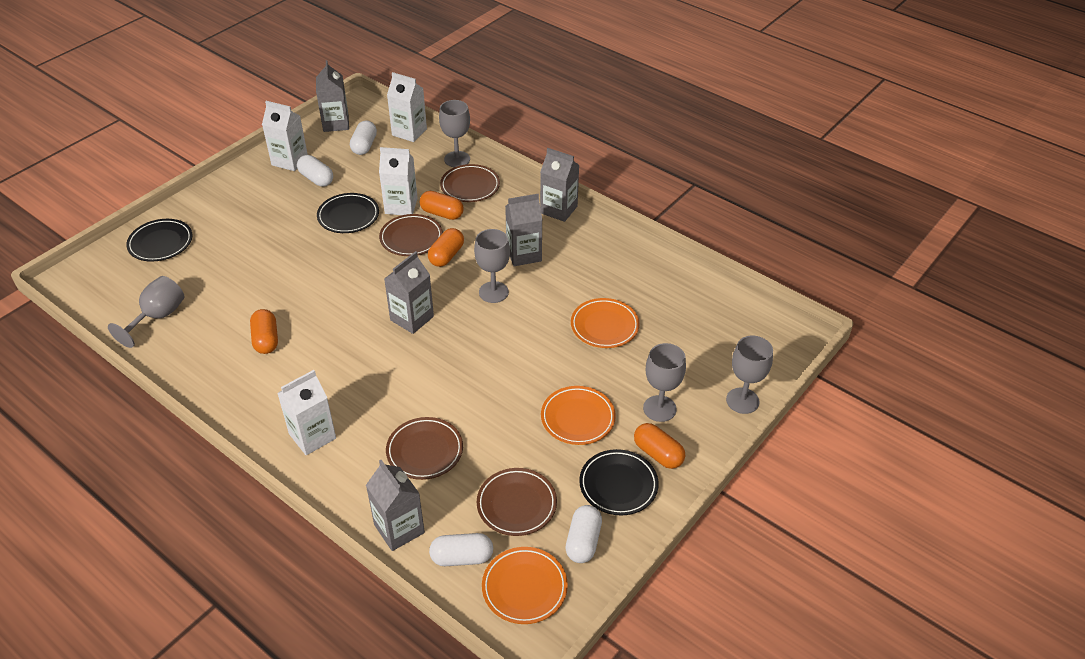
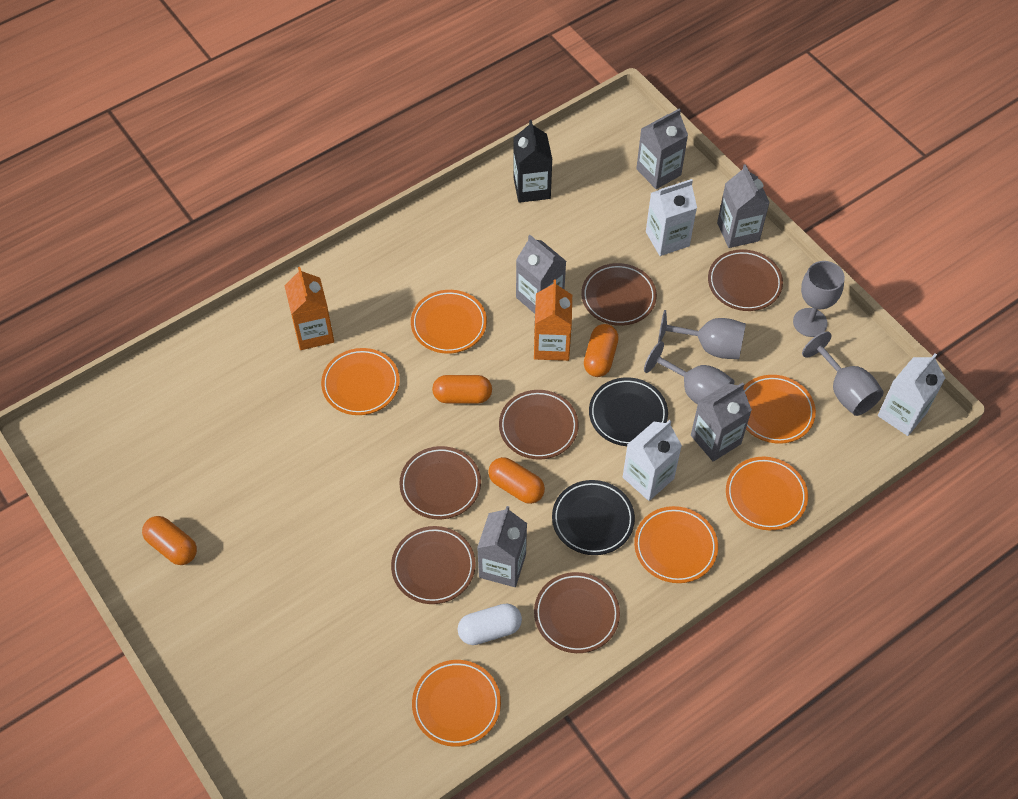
black carton: none = 0 -> [513,120,553,203] = 1
black plate: [126,219,193,262] [317,193,379,233] [579,449,659,515] = 3 -> [552,480,635,555] [589,377,668,446] = 2
brown plate: [379,214,443,256] [386,417,463,480] [440,164,500,202] [477,468,557,536] = 4 -> [391,526,476,604] [399,446,481,519] [499,390,579,460] [534,572,620,653] [581,263,657,326] [708,249,783,311] = 6
grey goblet: [108,276,185,348] [439,100,470,167] [474,229,510,303] [643,343,686,422] [726,336,773,414] = 5 -> [644,341,734,404] [658,310,746,359] [793,261,845,337] [802,331,884,416] = 4
orange carton: none = 0 -> [285,267,334,350] [534,280,572,361] = 2
orange plate: [482,547,568,624] [541,386,616,445] [571,298,640,348] = 3 -> [321,348,400,415] [411,290,487,354] [412,660,501,747] [634,506,718,583] [726,457,808,530] [743,375,816,444] = 6
white capsule: [297,155,333,187] [350,121,377,155] [429,533,493,566] [565,505,602,563] = 4 -> [458,603,522,645] = 1
white carton: [262,101,308,171] [277,370,336,455] [379,147,418,215] [387,72,427,142] = 4 -> [623,420,682,501] [646,179,697,256] [878,353,945,436] = 3

